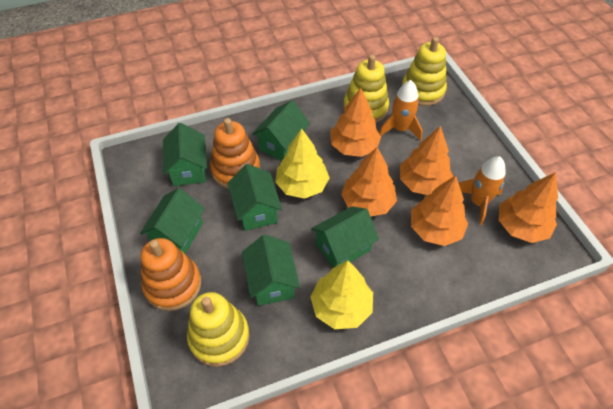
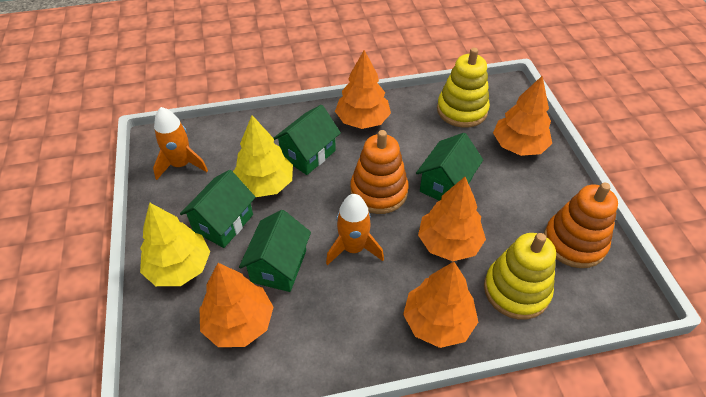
green house: [140,188,205,254] [163,123,207,186] [228,164,282,231] [242,234,300,306] [252,100,310,161] [311,206,379,268] = 6 -> [180,170,256,248] [239,210,311,292] [274,105,341,175] [416,133,483,201] = 4
yellow stacking toy: [187,292,250,367] [343,55,389,123] [402,37,447,106] = 3 -> [437,48,490,128] [484,233,556,320] = 2

